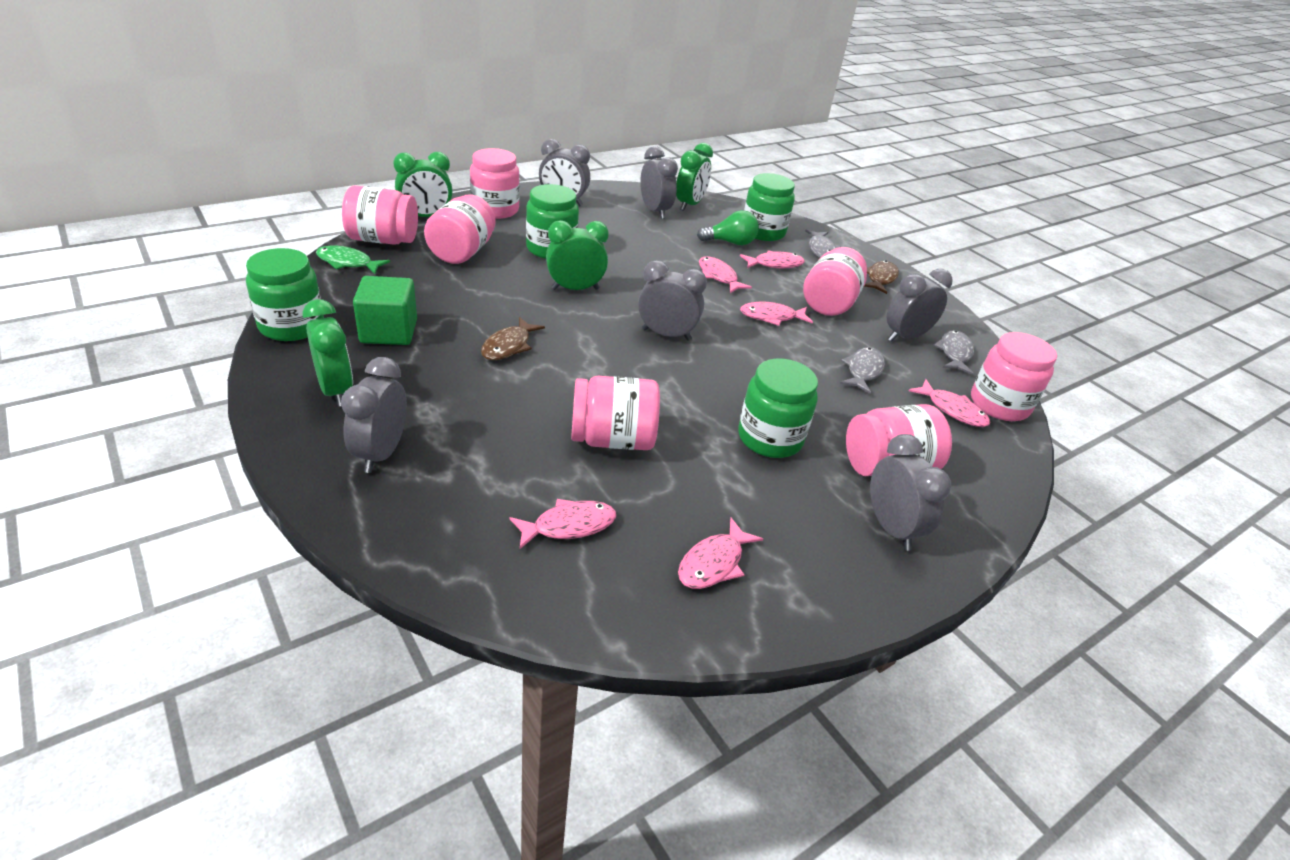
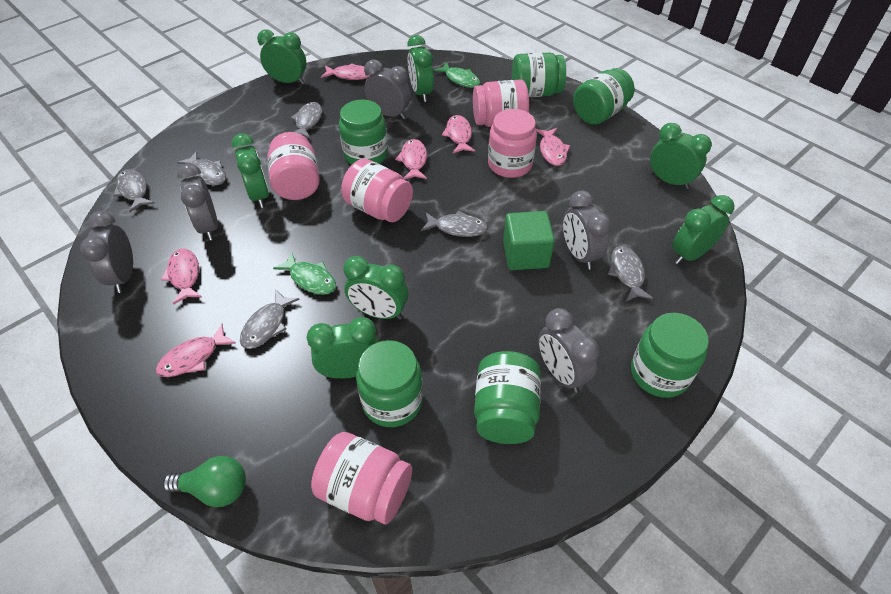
brown fish: [481,317,545,360] [864,260,899,294] = 2 -> none = 0
green clock: [303,299,353,407] [393,152,453,217] [546,220,609,290] [676,143,713,211] = 4 -> [232,133,269,208] [257,29,306,84] [307,317,378,379] [343,256,408,320] [408,35,434,102] [650,123,712,189] [673,195,734,264] = 7
green fish: [316,245,390,274] = 1 -> [273,253,336,295] [433,62,480,88] = 2
green jar: [246,248,324,341] [526,184,579,259] [738,358,818,458] [744,173,795,241] = 4 -> [339,100,388,165] [356,340,423,427] [474,351,541,444] [512,53,566,97] [573,68,635,125] [631,313,709,398] = 6
grey clock: [341,357,407,473] [539,139,590,206] [638,260,707,341] [640,146,678,219] [870,434,951,551] [887,269,953,342] = 6 -> [80,211,133,293] [177,163,218,240] [364,60,411,119] [538,308,599,393] [563,191,611,270] = 5
grey fish: [805,229,841,258] [840,347,885,394] [933,330,974,375] = 3 -> [113,169,154,212] [177,151,226,186] [240,290,300,349] [290,102,322,139] [421,211,488,237] [608,246,654,301] = 6
pink jar: [342,185,418,245] [424,195,495,264] [470,148,520,219] [571,376,660,450] [803,247,867,316] [846,404,952,476] [971,332,1057,421] = 7 -> [267,132,320,200] [311,432,412,524] [341,159,413,222] [473,80,529,127] [488,109,537,178] = 5

